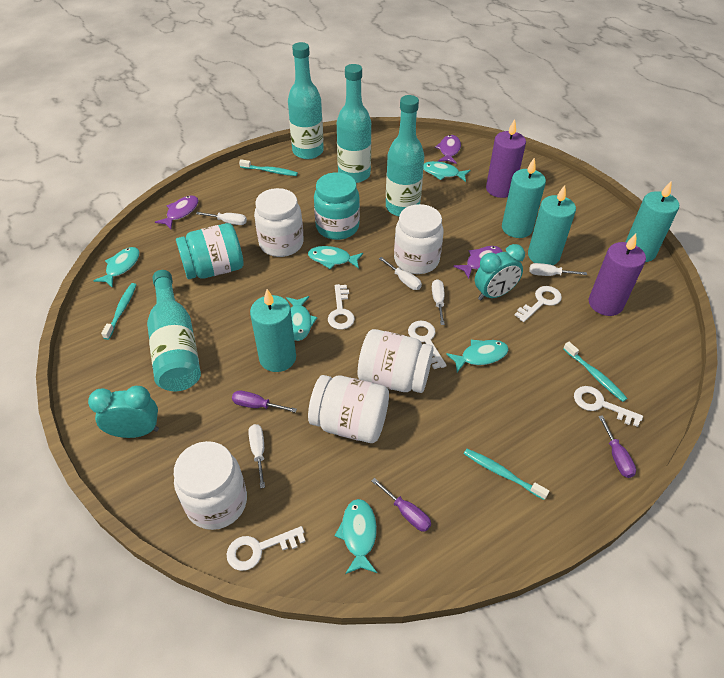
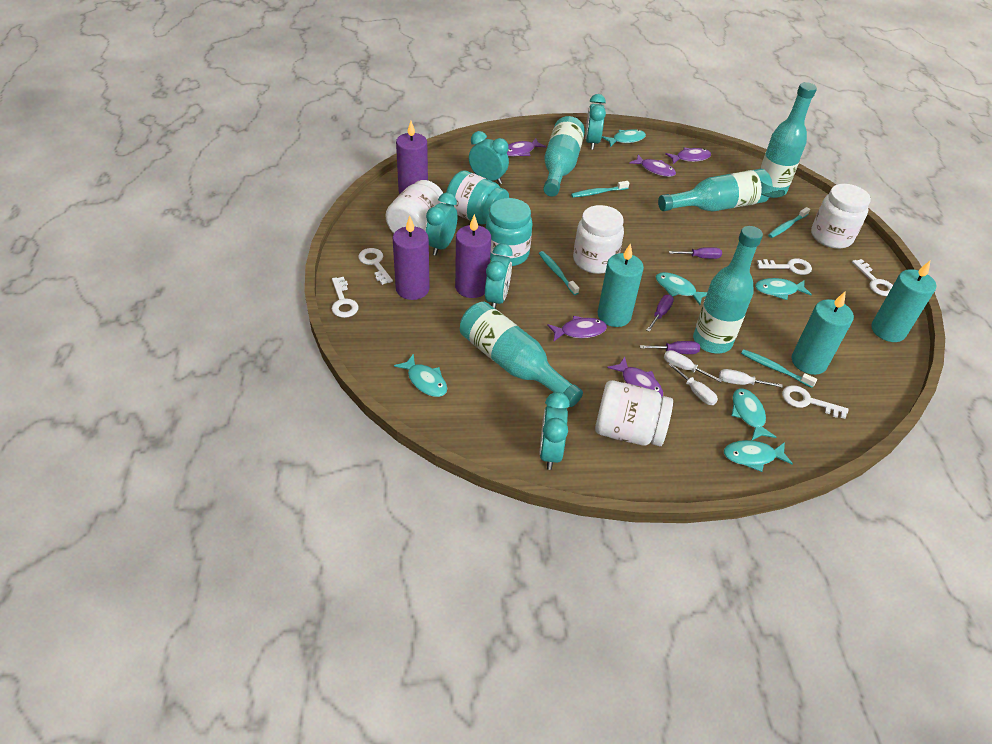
purple candle: [486,119,526,198] [589,234,646,316] = 2 -> [393,216,430,300] [396,121,428,194] [455,214,491,298] = 3
purple fish: [155,195,198,229] [435,135,461,164] [453,246,503,279] = 3 -> [507,138,546,156] [547,316,607,341] [607,357,663,398] [629,154,676,177] [665,147,711,164] = 5
turquoise bottle: [147,270,201,391] [288,42,324,159] [337,64,371,183] [386,95,424,216] = 4 -> [460,302,583,407] [543,116,585,197] [658,169,773,212] [693,226,763,353] [760,82,817,198] = 5
turquoise candle: [250,289,296,372] [502,158,546,238] [528,185,576,265] [626,182,679,262] = 4 -> [598,243,644,327] [792,291,854,375] [871,261,936,342] = 3
turquoise clock: [88,386,159,438] [475,244,525,300] = 2 -> [426,193,458,255] [469,131,509,185] [485,244,513,309] [539,392,570,470] [585,94,606,150] = 5
white jar: [174,441,247,530] [254,188,304,257] [308,375,389,443] [358,329,433,393] [394,204,443,274] = 5 -> [385,180,446,233] [573,205,624,274] [595,380,673,446] [811,184,871,249] = 4
white screwdriver: [196,212,247,225] [248,424,265,488] [379,257,422,290] [432,279,445,325] [529,263,587,276] = 5 -> [664,350,722,383] [668,363,718,405] [719,369,783,388] = 3

